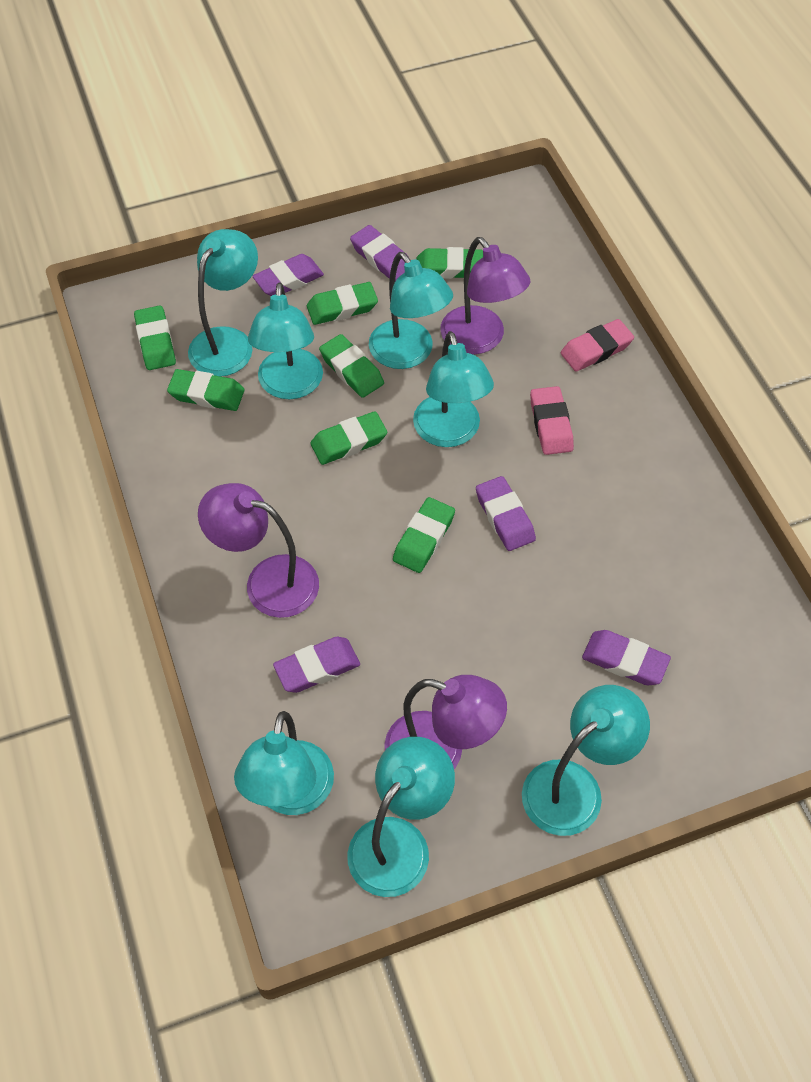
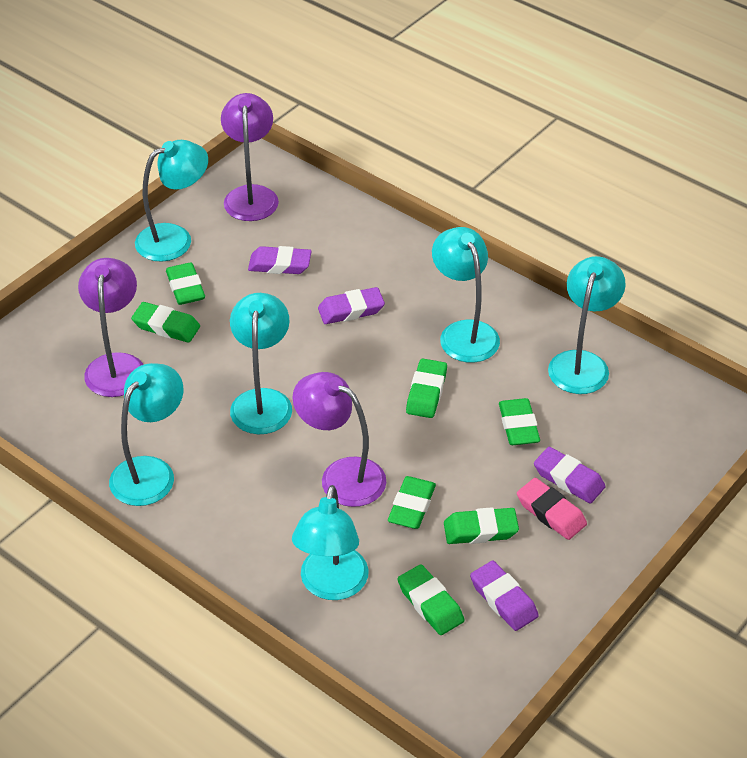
pink eraser: [530,386,574,455] [561,319,634,371] = 2 -> [517,478,587,540] = 1
purple eraser: [253,254,324,296] [273,637,360,693] [350,225,408,281] [476,476,536,551] [582,630,671,685] = 5 -> [248,246,312,274] [318,287,385,324] [470,561,539,631] [534,447,606,504] = 4
turquoise lamp: [188,229,258,377] [234,711,334,815] [248,282,323,399] [348,737,455,897] [369,252,453,369] [413,331,494,447] [522,685,650,836] = 7 -> [109,363,183,506] [135,140,208,262] [230,293,292,434] [292,485,369,600] [432,227,500,363] [548,256,626,394] = 6

